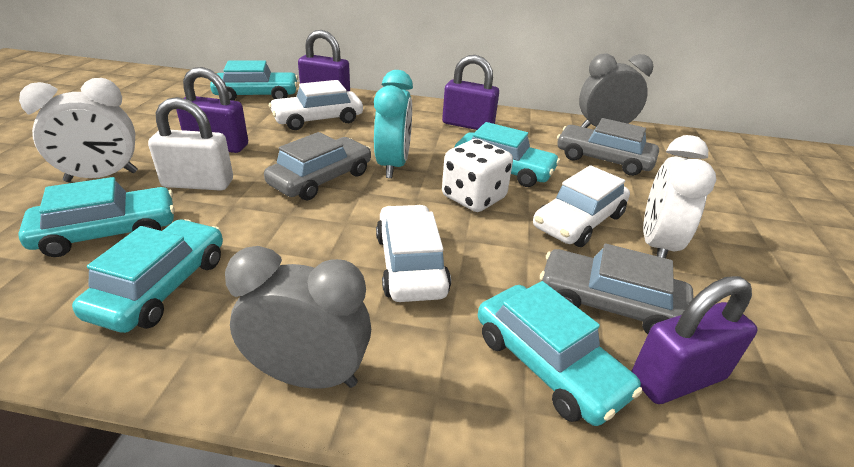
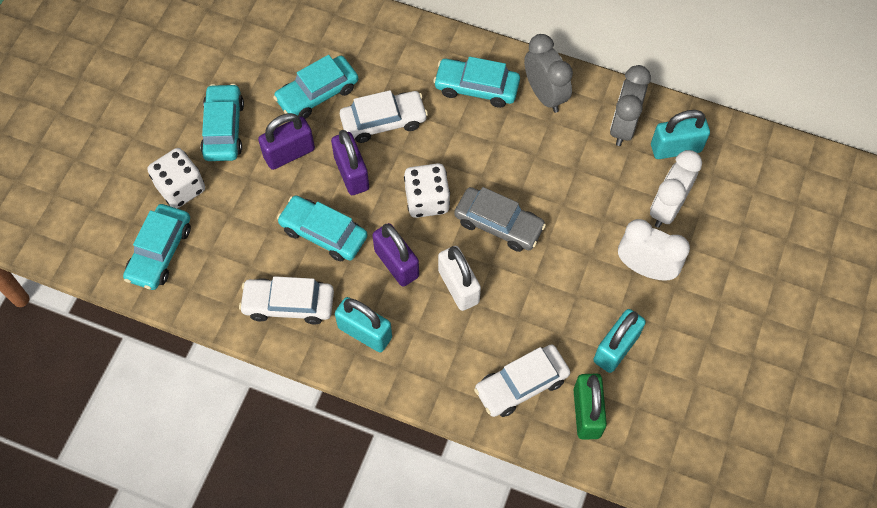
green padlock: none = 0 -> [574,374,607,440] = 1
grey car: [264,132,371,200] [540,244,694,334] [557,118,659,176] = 3 -> [454,187,546,252] = 1
purple padlock: [176,67,248,153] [298,30,350,91] [442,55,499,130] [631,276,758,404] = 4 -> [258,113,315,170] [331,130,369,195] [372,223,419,287] = 3
turquoise clock: [374,70,413,178] = 1 -> none = 0
turquoise padlock: none = 0 -> [335,297,392,352] [593,309,646,373] [651,110,710,159] = 3
white dice: [442,139,513,212] = 1 -> [148,148,205,208] [404,163,450,218] = 2

